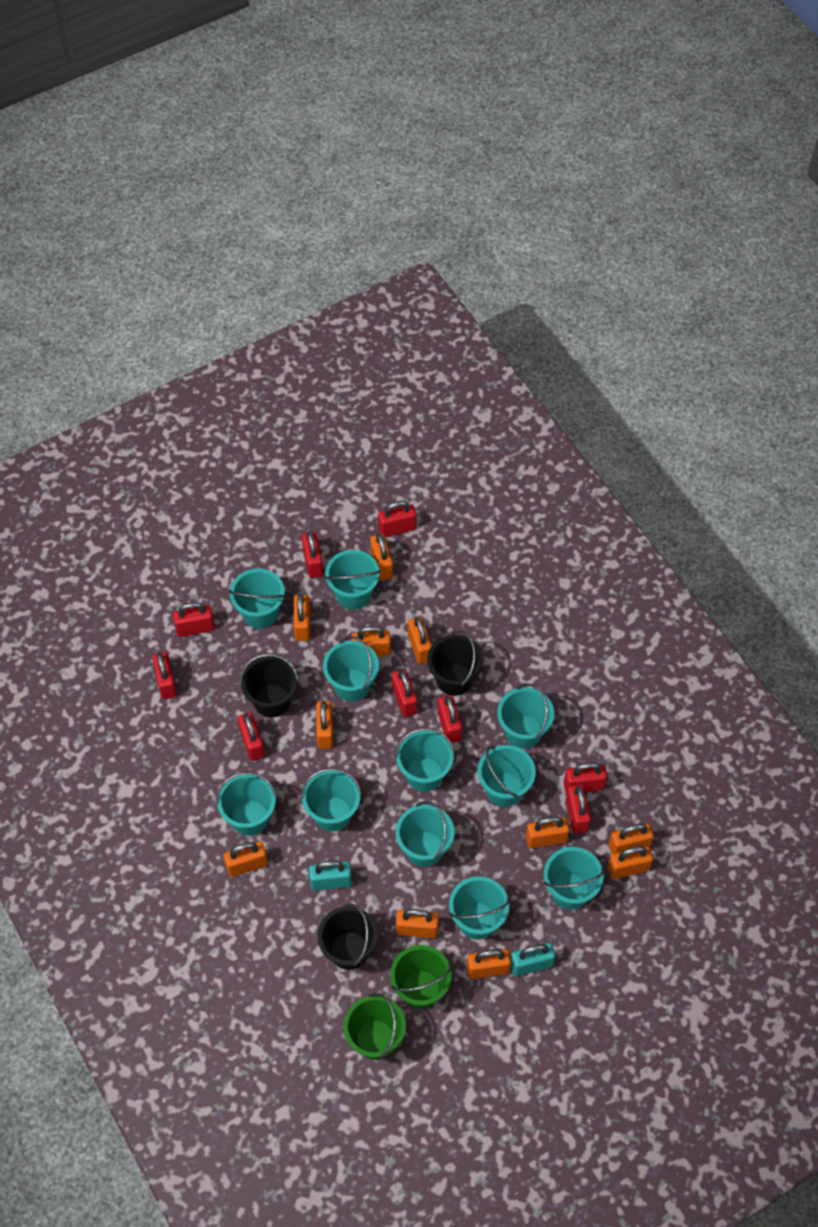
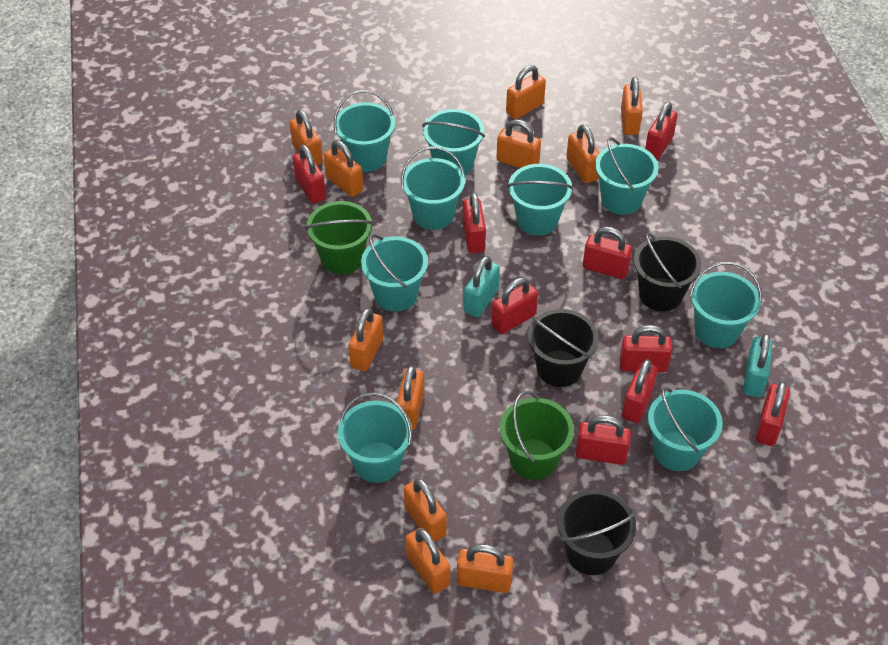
turquoise bucket: [216,772,277,836] [229,569,286,629] [301,768,361,832] [323,636,379,702] [324,550,381,610] [395,728,455,792] [395,801,454,867] [449,876,510,940] [477,745,536,807] [497,683,554,749] [544,847,605,910] = 11 -> [333,90,395,172] [338,392,412,483] [361,234,428,312] [401,146,465,230] [422,109,485,176] [507,164,574,236] [595,137,659,215] [648,387,723,471] [689,262,762,348] = 9

